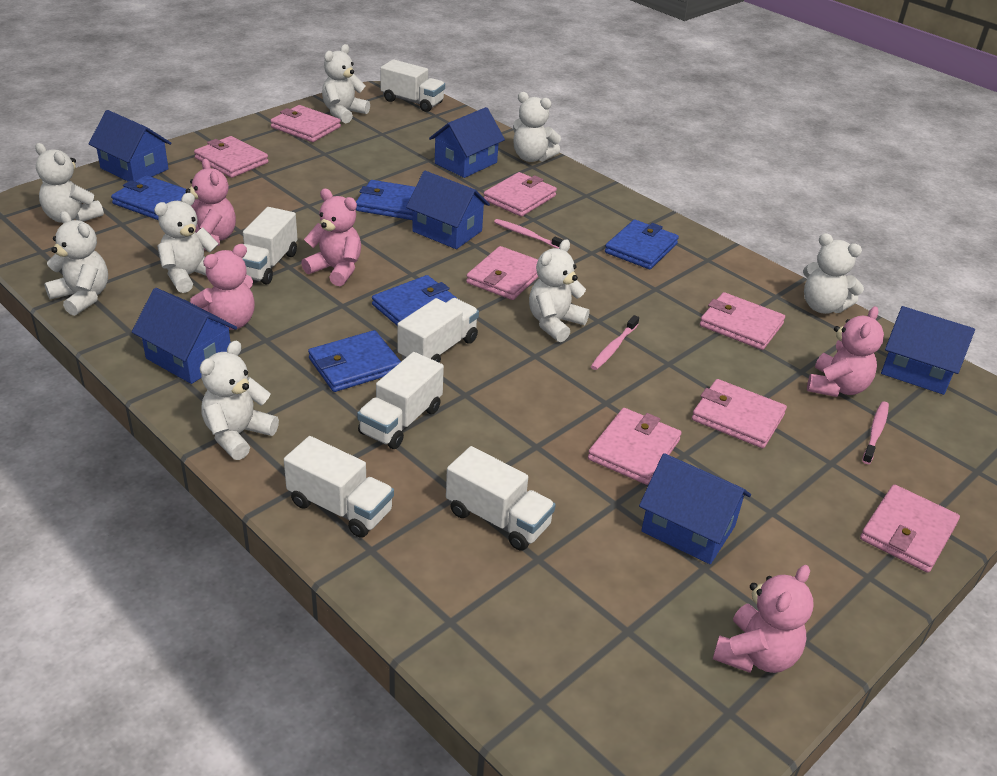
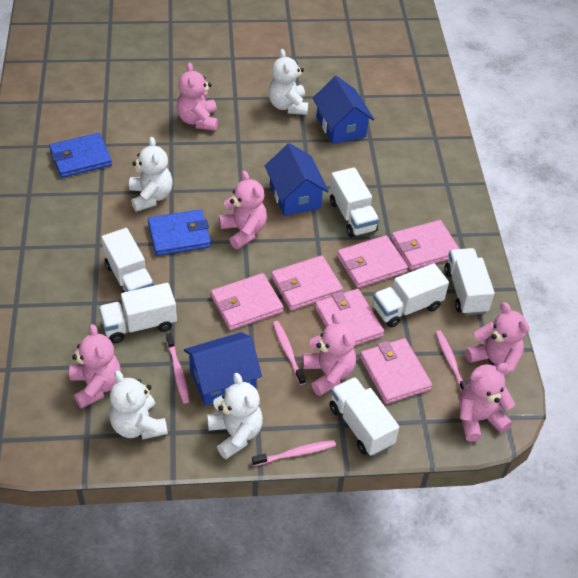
blue house: [89,110,172,182] [132,288,237,384] [406,171,490,249] [429,107,505,178] [639,453,751,564] [881,306,975,395] = 6 -> [184,332,262,405] [265,143,329,216] [312,76,374,144] = 3
blue wallet: [111,175,186,220] [308,330,401,392] [356,180,415,220] [372,275,458,325] [605,220,679,269] = 5 -> [49,133,112,178] [148,209,211,256] = 2
pink teddy bear: [186,159,236,251] [190,244,255,330] [301,188,361,286] [713,565,814,673] [807,306,884,397] = 5 -> [69,324,121,409] [177,63,218,131] [219,171,267,249] [302,313,356,396] [459,363,515,442] [465,302,529,377] = 6
pink toothbrush: [494,219,563,249] [591,315,639,370] [862,401,889,464] = 3 -> [166,333,190,403] [252,440,336,466] [273,321,306,385] [436,330,467,392] = 4
pink wallet: [194,136,269,178] [270,105,341,142] [466,246,538,300] [484,172,557,217] [588,408,681,485] [692,379,787,448] [700,292,785,350] [860,484,960,573] = 8 -> [211,273,283,330] [271,256,343,310] [315,289,384,346] [337,235,408,288] [360,338,432,404] [391,220,459,270] = 6
white teddy bear: [35,143,104,223] [44,211,108,316] [154,193,219,293] [200,340,279,460] [322,44,370,124] [513,92,561,162] [529,239,590,342] [803,233,864,314] = 8 -> [109,370,168,440] [129,137,172,212] [207,373,263,459] [268,49,308,115] = 4

